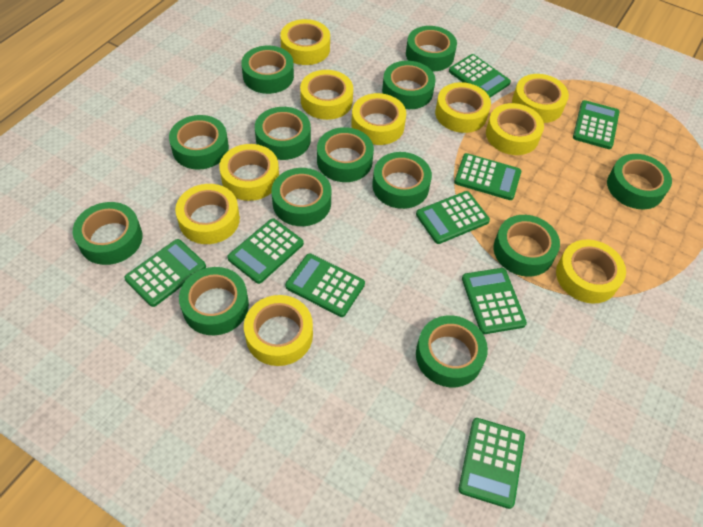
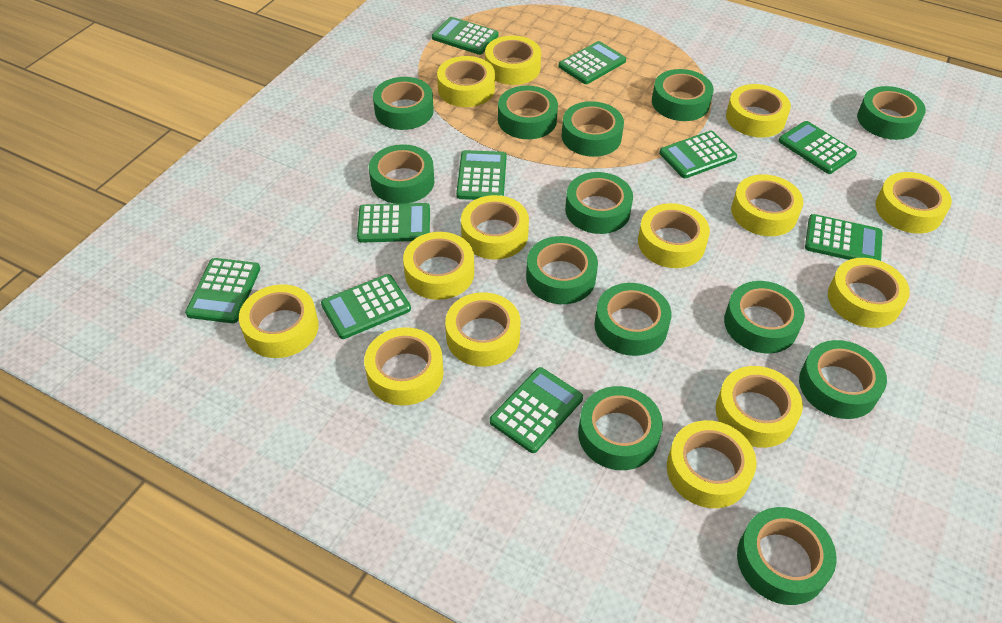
green calculator: [124,239,206,307] [227,218,304,284] [285,253,365,317] [416,191,490,244] [449,54,511,98] [454,153,521,200] [459,418,525,509] [462,268,527,334] [573,100,620,149] = 9 -> [185,258,260,323] [321,274,411,339] [357,203,430,243] [432,17,499,55] [456,150,507,200] [490,367,583,453] [558,41,626,84] [659,131,737,178] [779,121,857,174] [805,214,883,261] = 10
yellow tape: [175,184,240,244] [219,144,279,201] [244,295,313,366] [280,19,330,65] [300,70,353,120] [351,93,406,145] [435,82,491,133] [486,103,544,155] [512,74,569,123] [556,240,626,304] = 10 -> [239,284,319,358] [364,327,444,406] [403,232,474,300] [437,56,495,107] [445,292,520,367] [461,195,529,260] [485,36,541,85] [638,203,710,268] [667,420,757,508] [716,366,803,448] [726,84,791,137] [731,174,803,236] [828,258,910,328] [875,172,952,234] = 14

